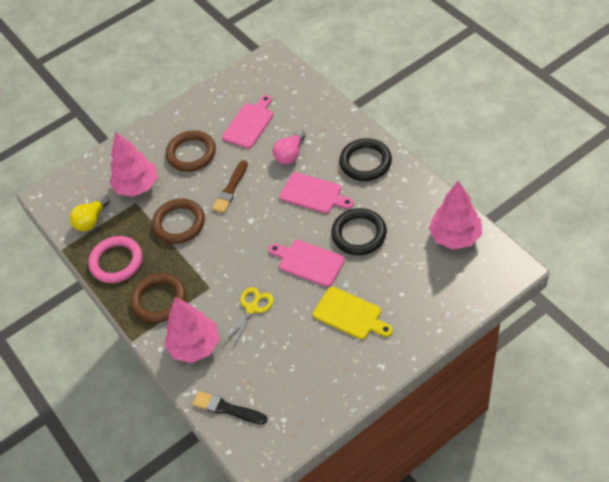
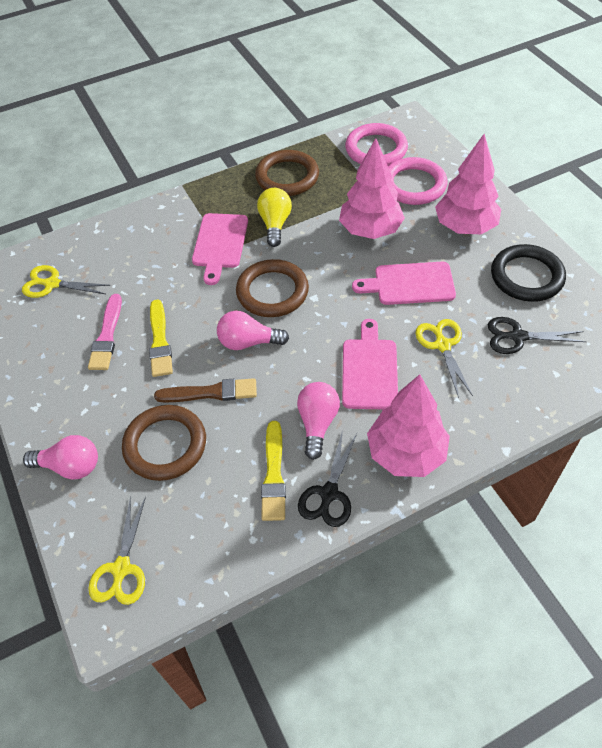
black brush: [192,391,268,424] = 1 -> none = 0
black ring: [331,208,387,255] [339,138,392,181] = 2 -> [491,244,566,302] = 1
black scissors: none = 0 -> [298,430,357,527] [488,317,586,354] = 2
pink brush: none = 0 -> [88,294,122,370] = 1
pink light bulb: [273,130,305,164] = 1 -> [23,435,98,480] [217,311,289,350] [297,382,340,460] = 3
pink ring: [88,236,142,283] = 1 -> [345,123,408,166] [388,157,448,205] = 2
yellow brush: none = 0 -> [149,299,173,377] [261,421,286,521] = 2
yellow cutting board: [313,287,393,339] = 1 -> none = 0
yellow scissors: [223,287,274,348] = 1 -> [22,265,111,298] [88,496,146,605] [415,319,473,398] = 3

